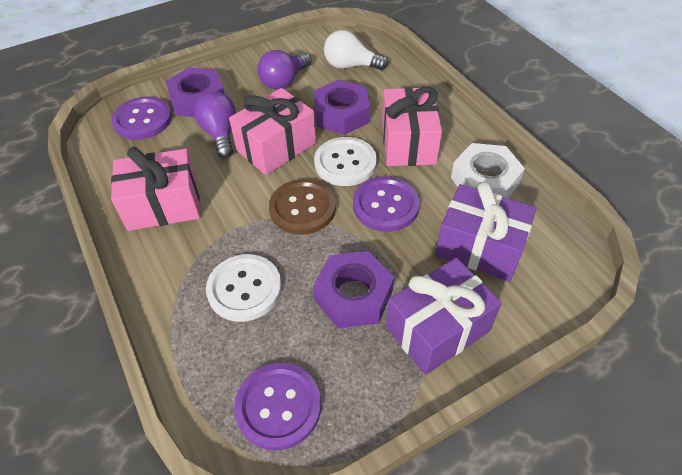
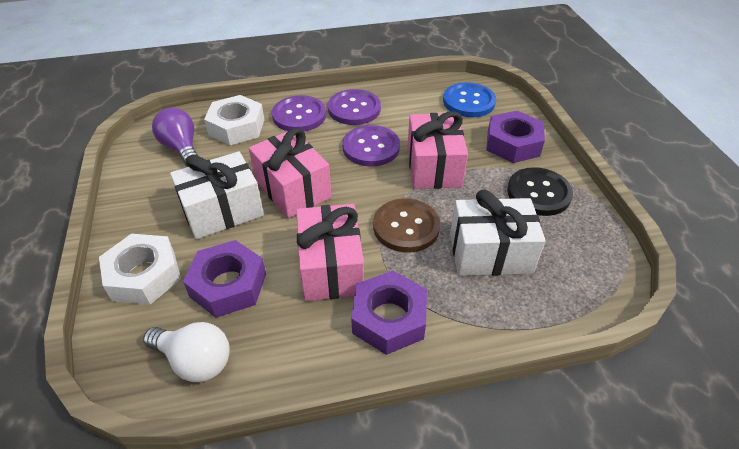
black button: none = 0 -> [507,167,573,216] = 1
blue button: none = 0 -> [443,82,496,117] = 1
purple gift: [386,258,502,375] [435,182,537,282] = 2 -> none = 0
purple light bulb: [194,91,236,158] [258,50,311,90] = 2 -> [152,108,198,167] = 1
white button: [206,254,282,322] [314,137,377,186] = 2 -> none = 0
white gift: none = 0 -> [170,151,264,239] [450,190,546,276] = 2
white nut: [451,143,525,199] = 1 -> [99,234,181,305] [204,95,265,145] = 2

